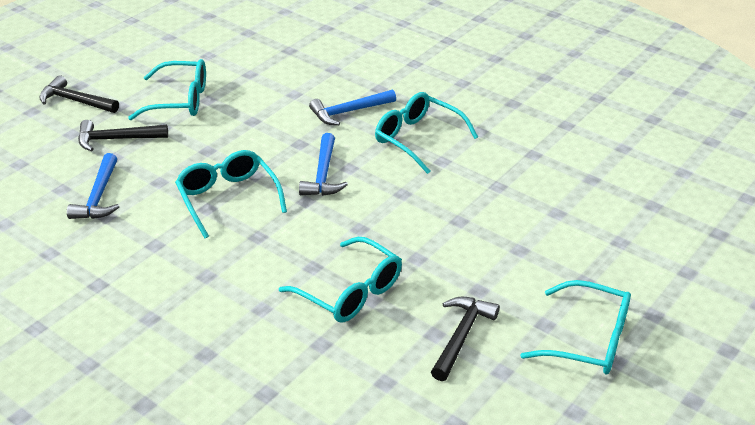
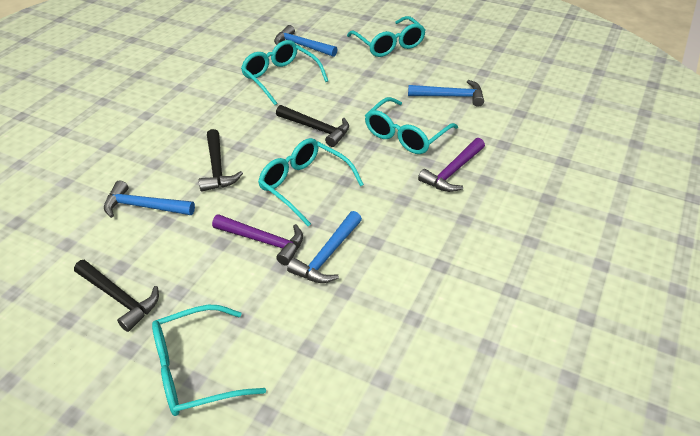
blue hammer: [67,153,119,219] [299,133,348,196] [309,89,396,125] = 3 -> [104,181,195,218] [274,25,337,57] [287,211,362,283] [408,80,484,107] = 4
purple hammer: none = 0 -> [212,214,303,266] [418,138,485,192] = 2

